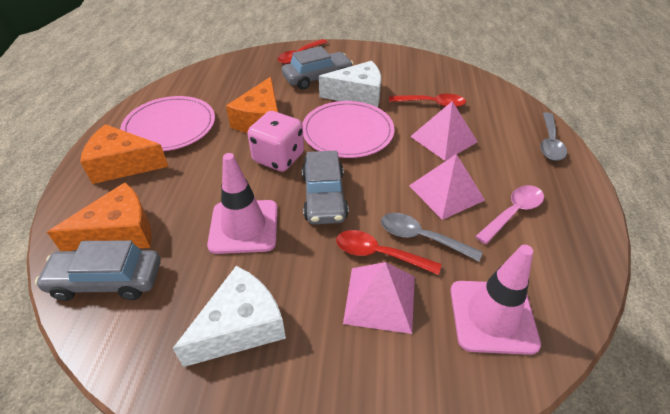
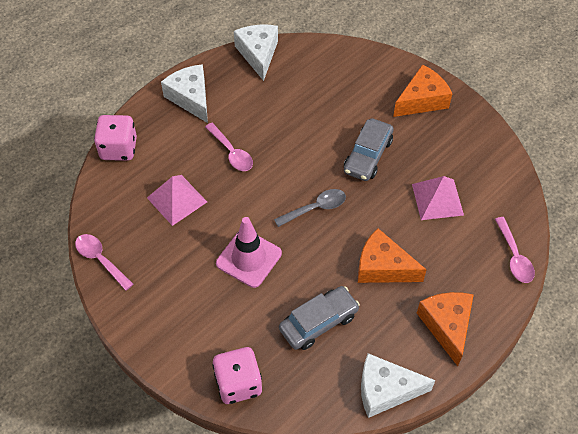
grey car: [35,240,161,301] [282,46,353,90] [302,151,348,224] = 3 -> [279,286,360,350] [344,118,394,181] = 2
grey spoon: [381,213,482,261] [540,112,567,161] = 2 -> [274,189,346,227] = 1
pink dice: [247,111,304,172] = 1 -> [94,115,137,161] [212,347,262,404] = 2
pink plate: [120,96,215,151] [302,101,395,158] = 2 -> none = 0
pink pyramid: [343,262,415,334] [409,154,485,220] [410,101,478,161] = 3 -> [147,175,207,226] [412,176,464,220] = 2
pink spoon: [475,185,544,244] = 1 -> [75,234,133,291] [205,123,253,171] [495,217,535,283] = 3
pink traffic cone: [207,153,278,254] [450,245,541,355] = 2 -> [216,217,282,288] = 1
red spoon: [277,39,327,64] [336,230,441,275] [389,94,466,107] = 3 -> none = 0
white cheese: [173,266,286,367] [319,61,381,108] = 2 -> [161,64,208,123] [234,25,278,81] [361,353,435,418] = 3

